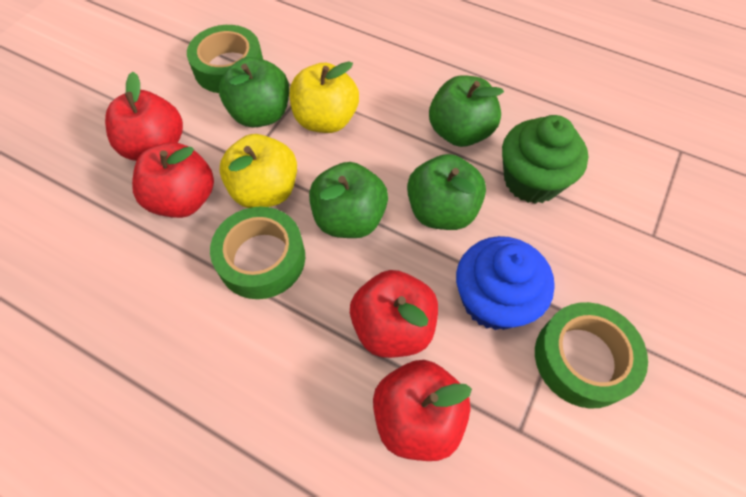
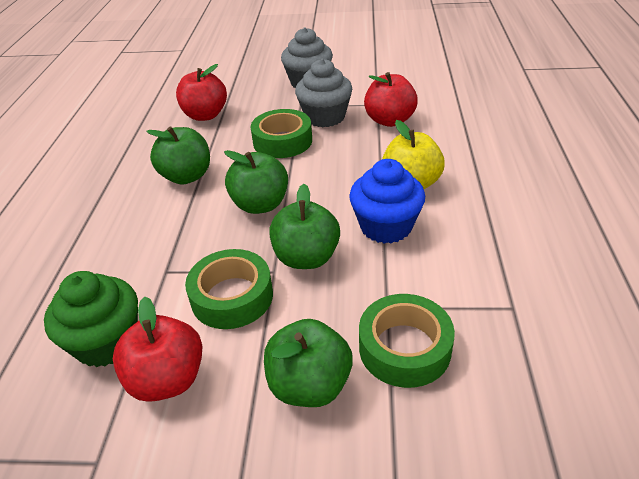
grey cupcake: none = 0 -> [281,27,333,88] [295,59,352,127] = 2
red apple: [105,72,183,161] [132,142,214,218] [350,270,438,358] [373,360,472,461] = 4 -> [113,297,203,402] [176,64,227,121] [364,72,418,127] = 3
yellow apple: [219,134,297,208] [290,61,359,133] = 2 -> [382,120,445,189] = 1

